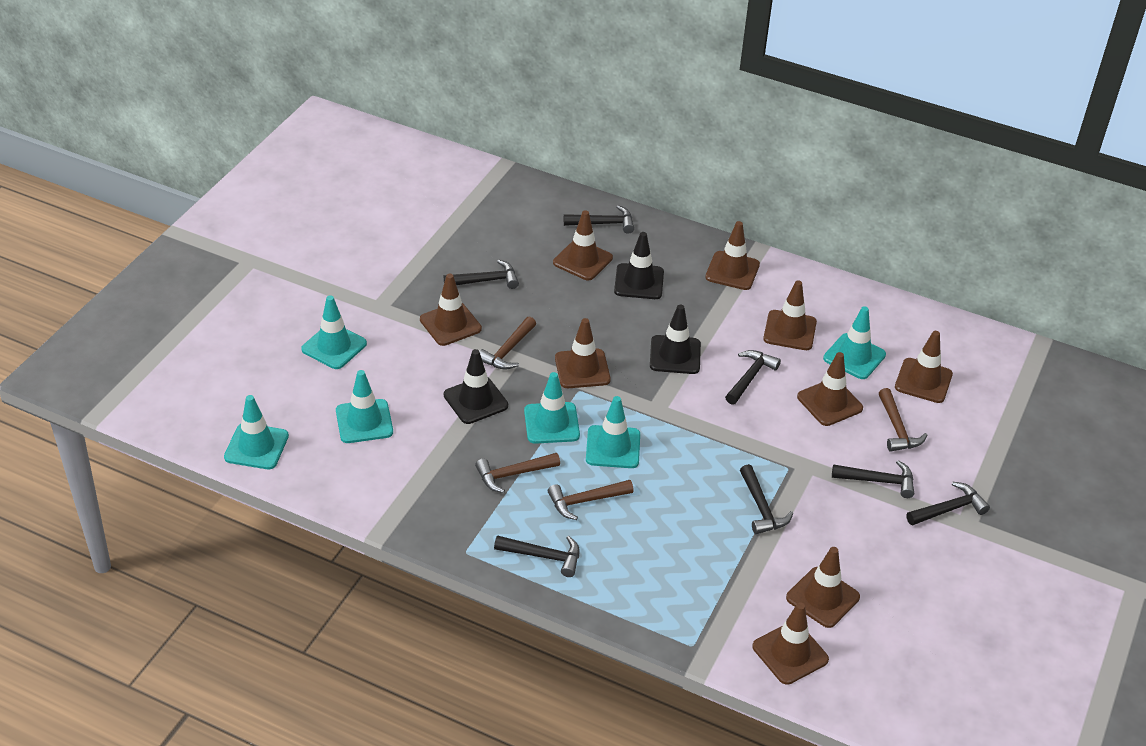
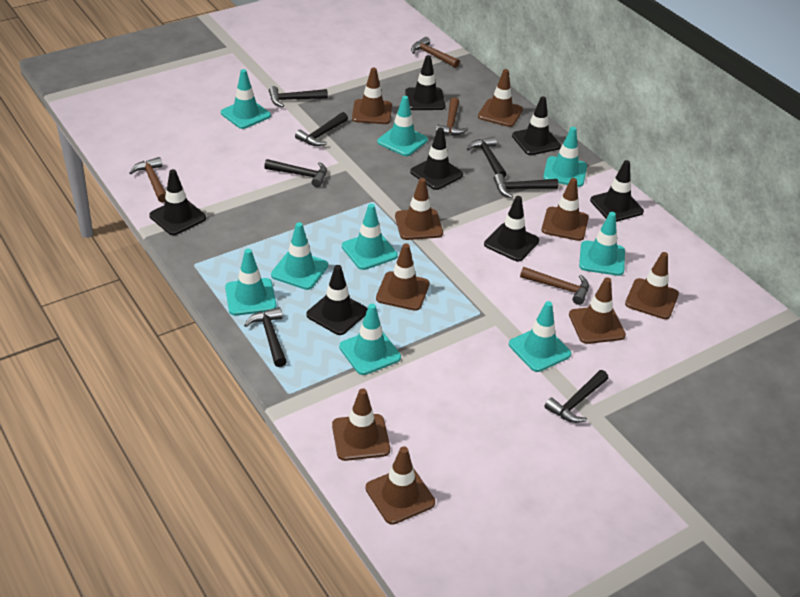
black traffic cone: [444,349,508,424] [614,232,664,299] [650,305,701,374] = 3 -> [149,169,206,235] [306,265,367,335] [405,55,445,110] [410,128,463,190] [484,196,539,261] [512,97,561,155] [590,160,644,222] = 7
turquoise traffic cone: [224,395,289,469] [301,295,367,369] [336,370,393,443] [524,372,580,444] [586,396,640,468] [823,306,886,379] = 6 -> [221,69,271,129] [225,249,277,316] [271,222,328,290] [339,304,401,375] [342,204,398,270] [377,96,428,156] [509,301,571,372] [543,127,587,187] [579,212,625,276] = 9

